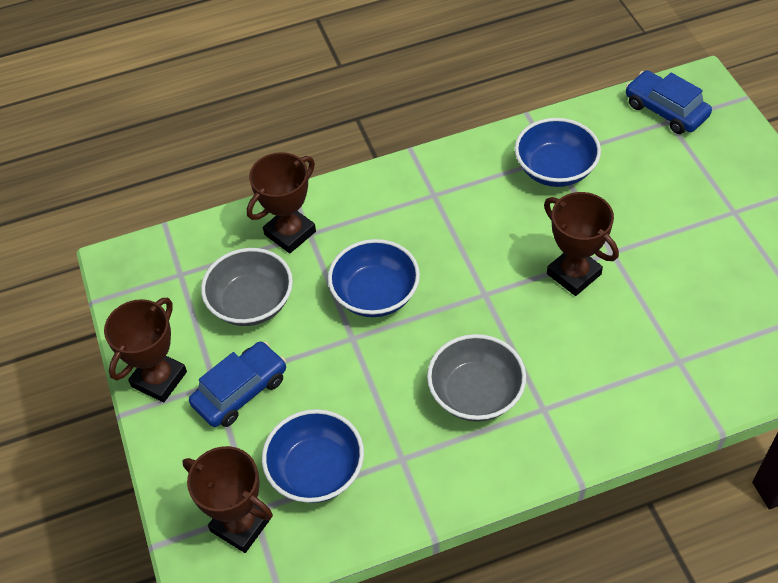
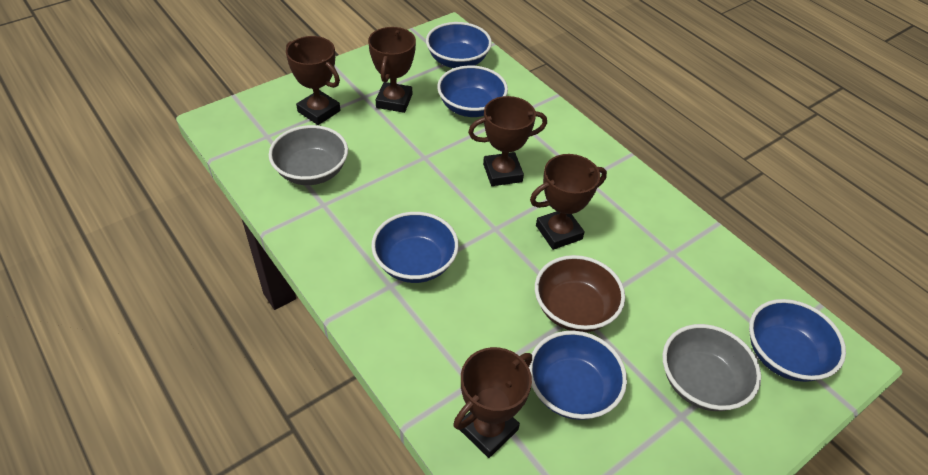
blue bowl: [262,409,364,503] [328,239,420,317] [515,118,601,187] = 3 -> [371,212,459,283] [426,22,492,68] [437,65,508,117] [529,331,627,420] [749,299,846,382] = 5
blue car: [189,341,286,427] [626,71,712,134] = 2 -> none = 0
brown bowl: none = 0 -> [535,255,625,332] = 1
brown trophy: [104,298,187,403] [182,446,273,553] [247,152,316,253] [544,192,619,296] = 4 -> [286,36,340,125] [368,27,416,113] [453,347,532,458] [468,96,547,186] [530,154,607,250] = 5

